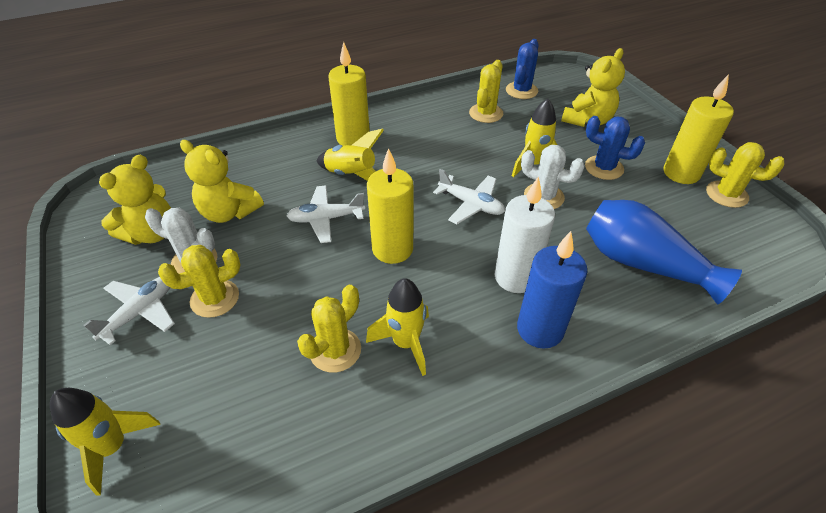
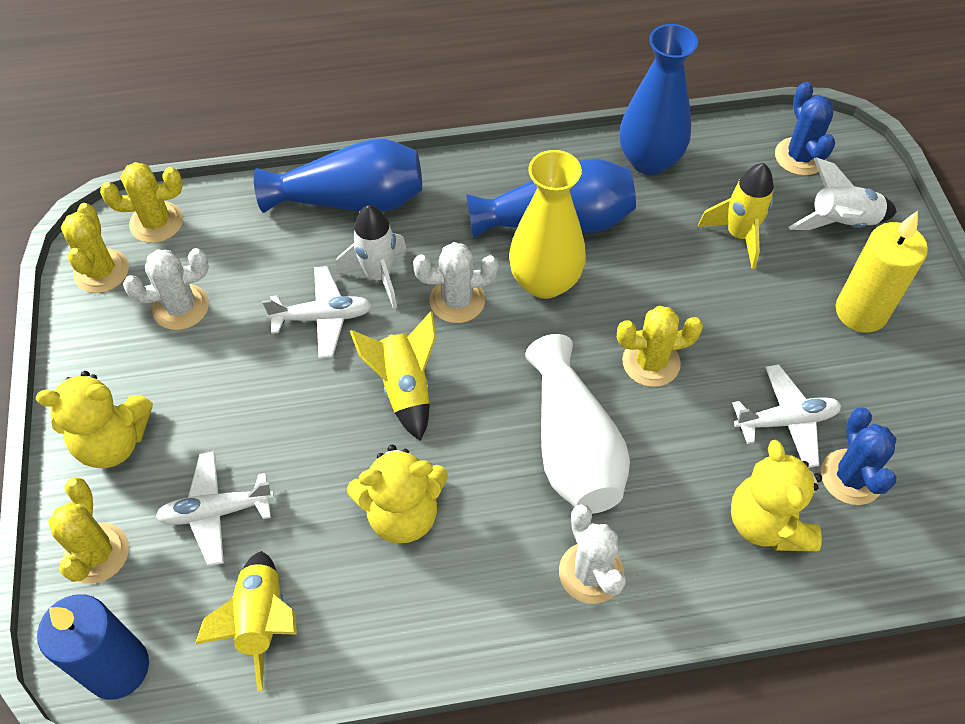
blue vase: [586,200,742,304] = 1 -> [254,139,422,213] [466,159,636,239] [619,24,698,175] = 3
white cactus: [145,208,218,274] [521,145,585,209] = 2 -> [123,248,209,330] [413,242,499,323] [559,504,626,604] = 3
white candle: [495,176,555,293] = 1 -> none = 0
white rocket: none = 0 -> [336,205,407,309] [789,157,897,230] = 2
white vase: none = 0 -> [525,334,630,514] = 1
yellow candle: [328,42,370,146] [367,148,413,264] [663,74,734,184] = 3 -> [836,211,928,333] = 1
yellow rocket: [50,388,160,496] [317,129,384,181] [366,278,429,376] [512,99,557,177] = 4 -> [195,551,297,691] [350,311,436,441] [697,163,774,269] = 3
yellow vase: none = 0 -> [509,150,586,299] = 1

